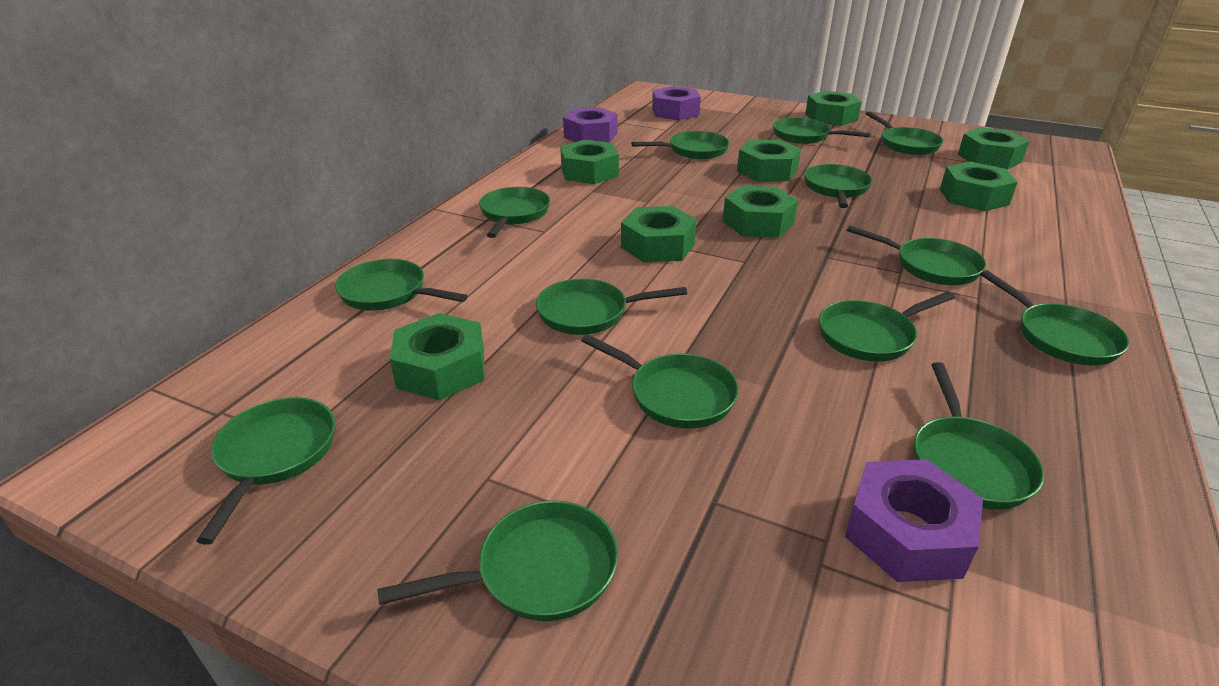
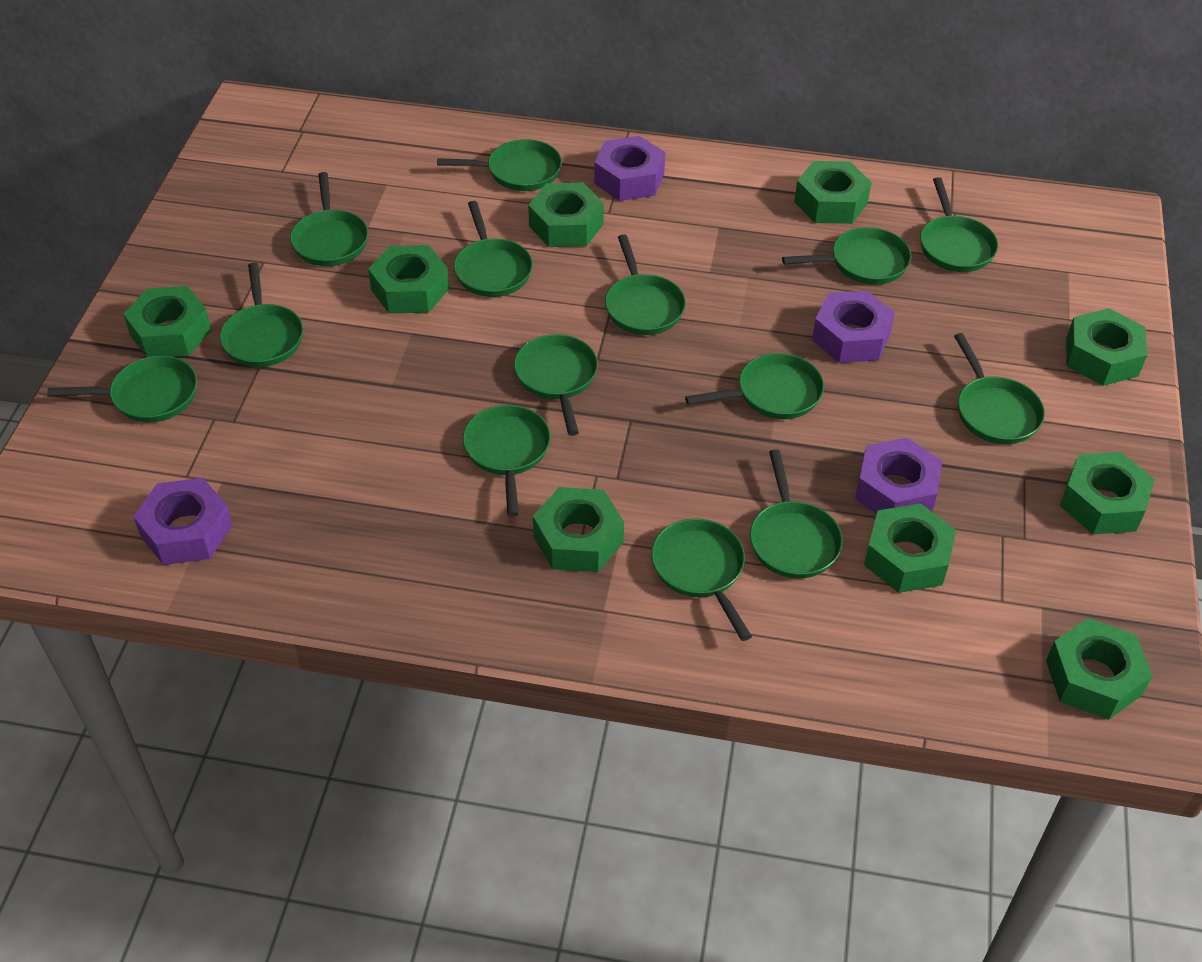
green nut: [390,313,484,401] [560,140,619,184] [621,206,697,262] [723,186,798,238] [737,140,801,182] [805,91,862,126] [940,162,1018,211] [958,127,1029,170] = 8 -> [123,286,212,357] [368,245,449,313] [528,183,604,247] [533,487,624,572] [794,161,872,224] [864,503,956,593] [1046,618,1152,720] [1060,452,1155,534] [1066,308,1147,386] = 9
purple nut: [563,107,618,143] [652,86,701,120] [845,459,983,582] = 3 -> [133,478,232,565] [594,136,665,201] [812,291,895,363] [855,437,942,514] = 4

